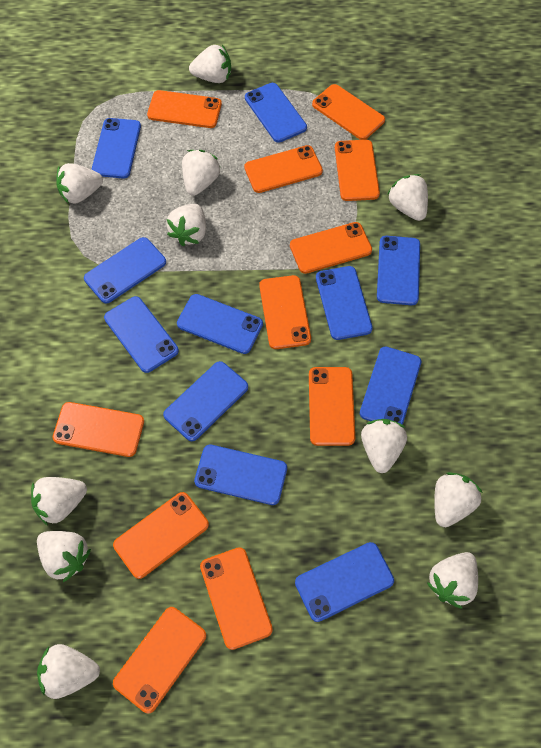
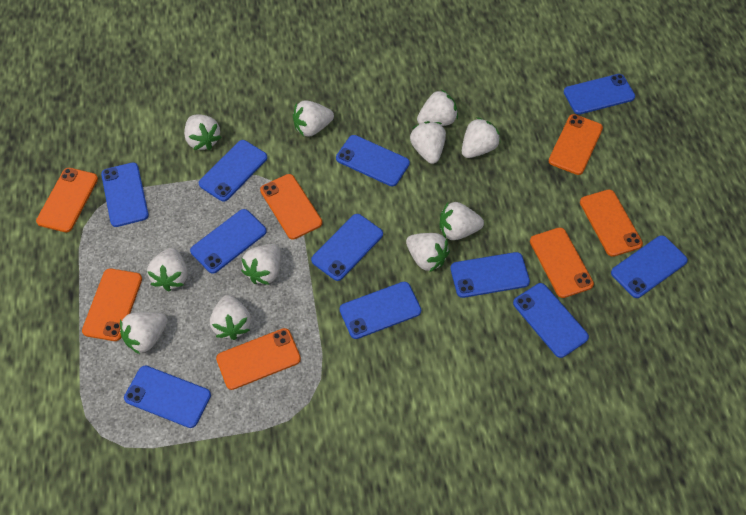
orange phone: [52,402,144,457] [113,492,209,579] [113,607,206,713] [147,90,222,128] [200,547,273,650] [244,145,323,193] [259,275,311,349] [290,222,372,274] [309,367,355,446] [312,84,385,140] [335,140,380,201] = 11 -> [36,168,98,232] [82,268,142,341] [216,328,301,390] [260,174,322,240] [530,227,594,298] [549,114,603,175] [580,189,643,257] = 7

